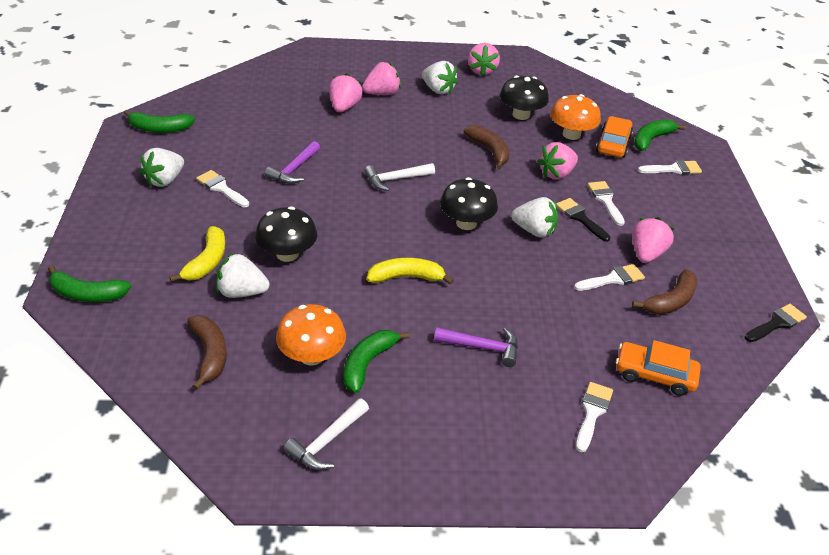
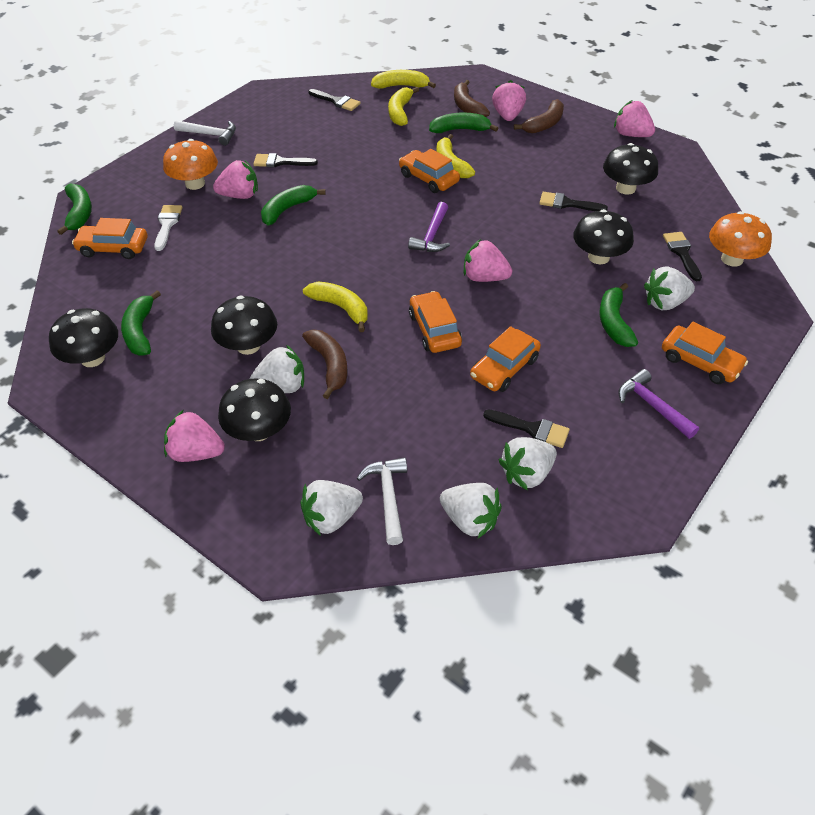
black brush: [556,198,610,242] [745,304,807,342] = 2 -> [253,153,318,167] [308,89,361,111] [483,410,570,448] [539,192,608,211] [663,232,702,281] = 5
black mushroom: [255,207,317,262] [440,177,498,230] [500,75,549,120] = 3 -> [49,308,118,367] [211,295,277,355] [218,378,291,441] [573,209,634,264] [603,143,658,195] = 5
green banana: [48,265,131,302] [124,110,195,133] [344,330,410,393] [634,119,685,151] = 4 -> [57,184,92,235] [121,290,161,356] [261,185,326,225] [429,113,498,133] [599,283,638,347] = 5
orange car: [596,116,633,158] [616,340,701,396] = 2 -> [72,218,147,259] [399,149,460,193] [409,291,462,353] [470,326,541,392] [662,322,748,384] = 5
white brush: [196,170,249,207] [574,264,645,291] [576,382,613,452] [588,181,625,226] [638,160,702,175] = 5 -> [154,205,182,251] = 1
white strawberry: [140,148,184,187] [216,253,270,298] [422,61,458,95] [511,197,558,237] = 4 -> [250,345,304,393] [300,480,363,536] [440,483,502,538] [499,437,557,490] [644,267,695,310] = 5
yellow banana: [169,226,225,282] [367,258,454,285] = 2 -> [303,282,368,332] [371,70,436,88] [388,87,419,126] [436,134,475,178] = 4

